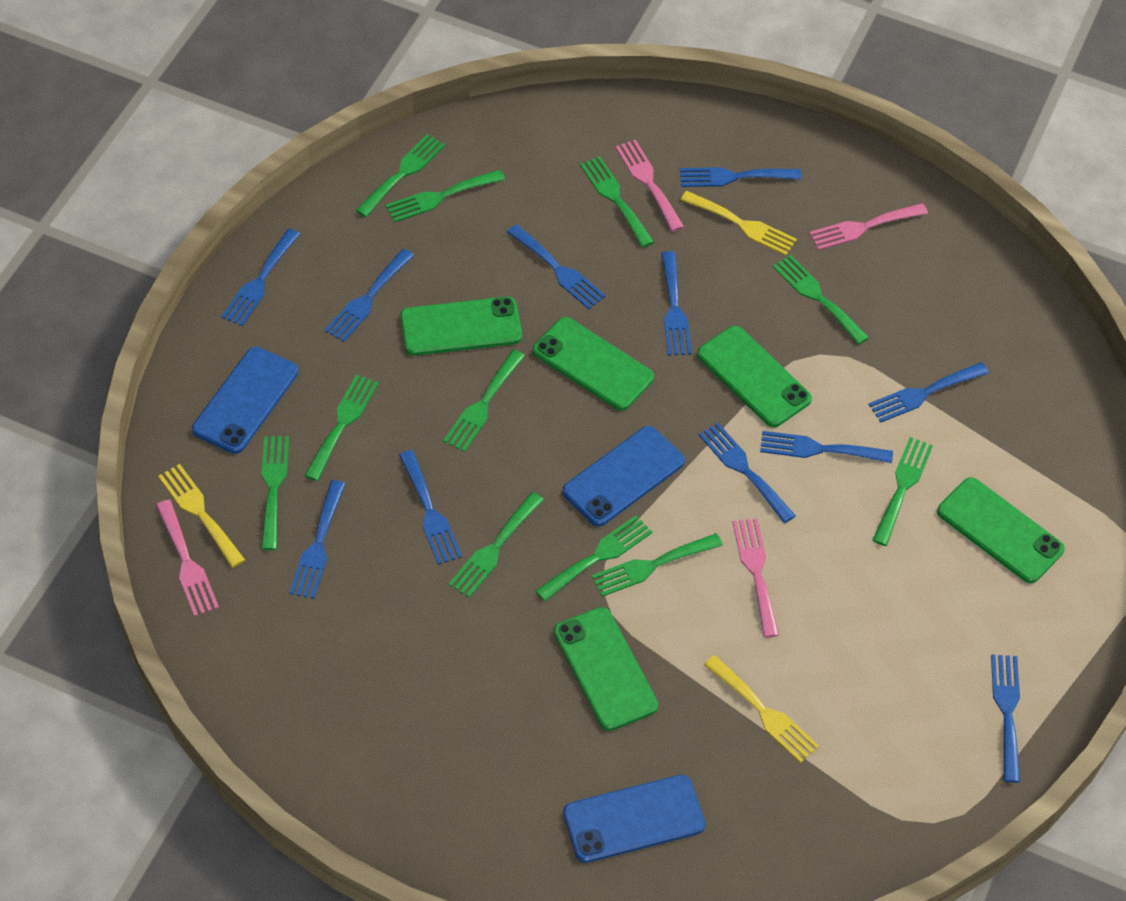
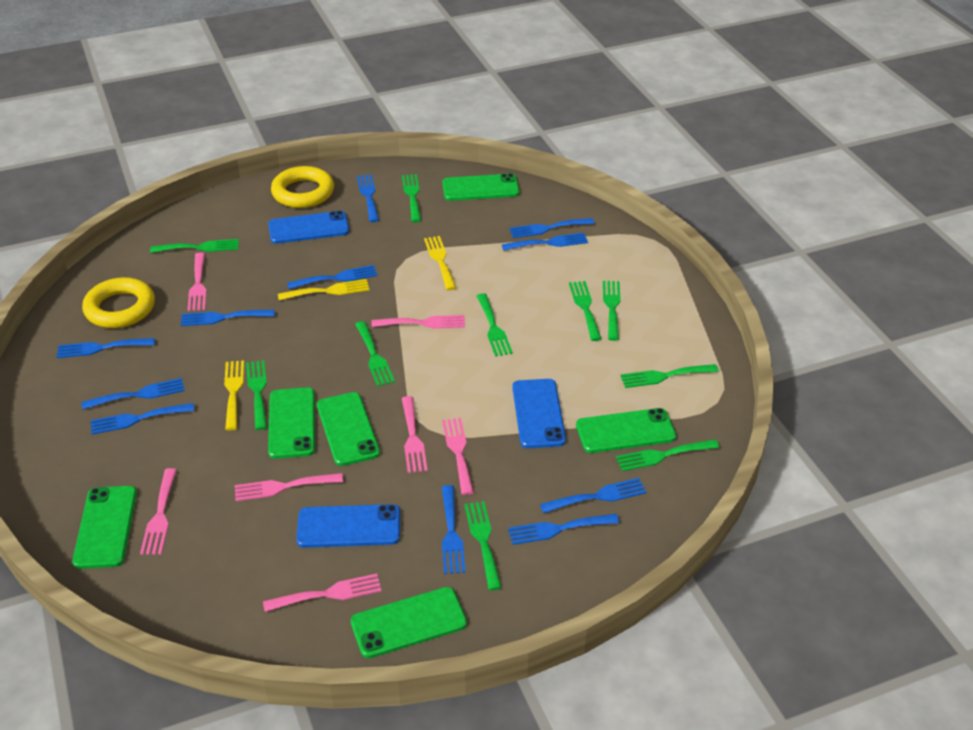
green fork: [261,436,289,550] [304,375,378,481] [356,134,445,217] [386,170,505,222] [443,350,525,452] [449,492,544,598] [535,515,652,601] [580,156,654,248] [591,533,723,597] [773,255,869,345] [872,437,933,546] = 11 -> [150,239,239,253] [246,360,267,430] [355,321,395,387] [402,174,421,222] [464,501,502,590] [477,293,513,357] [569,281,601,341] [603,281,621,341] [616,439,719,471] [620,364,718,388] = 10
green phone: [400,297,522,356] [533,317,654,411] [554,607,658,731] [697,326,812,427] [937,477,1065,583] = 5 -> [72,486,137,569] [268,387,315,459] [317,392,380,466] [350,587,467,658] [442,173,520,201] [576,408,676,453] = 6
pink fork: [156,500,219,617] [615,140,684,232] [732,518,779,638] [809,203,928,250] = 4 -> [140,468,177,555] [188,252,207,311] [235,473,343,501] [263,574,382,612] [372,315,465,329] [402,396,427,473] [442,418,474,495] = 7
yellow ring: none = 0 -> [82,277,155,328] [271,166,334,208] = 2

